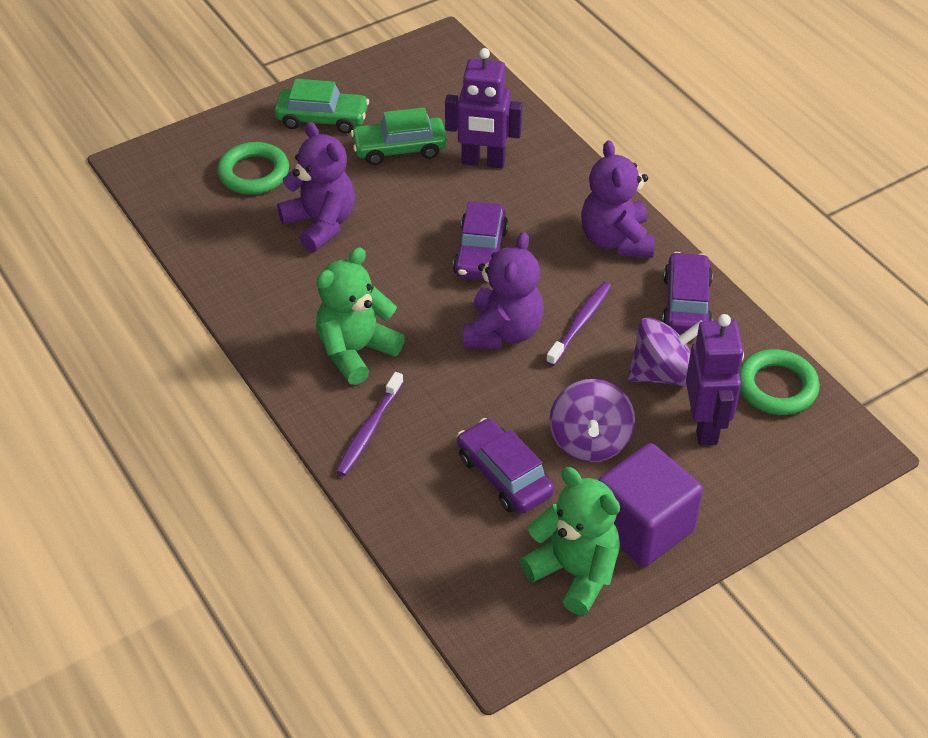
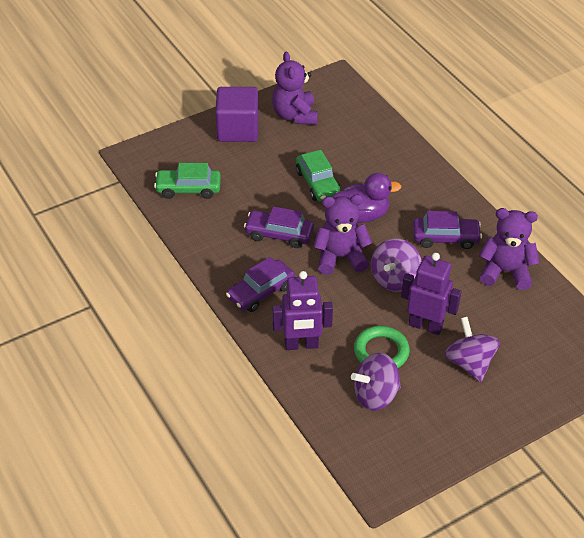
green ring: [217,142,289,195] [739,349,820,415] = 2 -> [354,326,410,368] = 1
green teddy bear: [316,247,405,385] [520,467,620,615] = 2 -> none = 0
purple duck: none = 0 -> [333,173,401,223] = 1
purple spinning top: [549,379,635,462] [628,317,702,386] = 2 -> [351,353,401,411] [371,239,421,292] [444,317,500,382] = 3
purple toothbrush: [336,372,404,476] [546,282,611,366] = 2 -> none = 0

